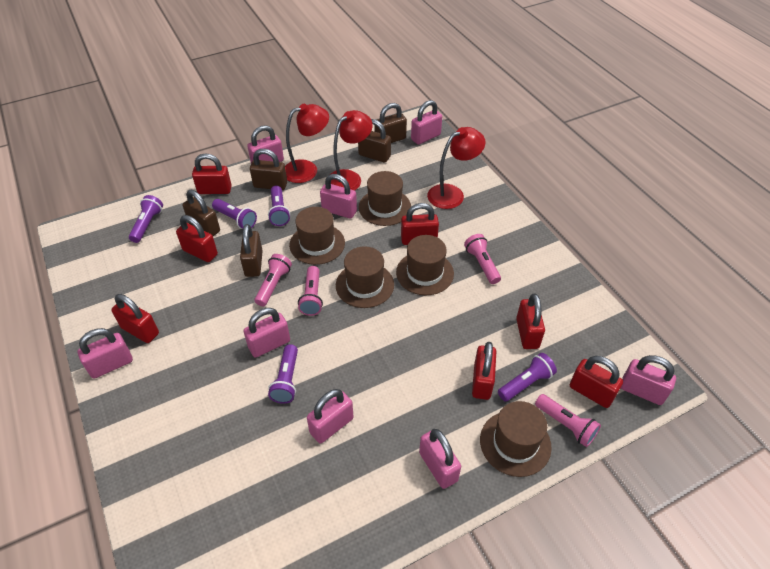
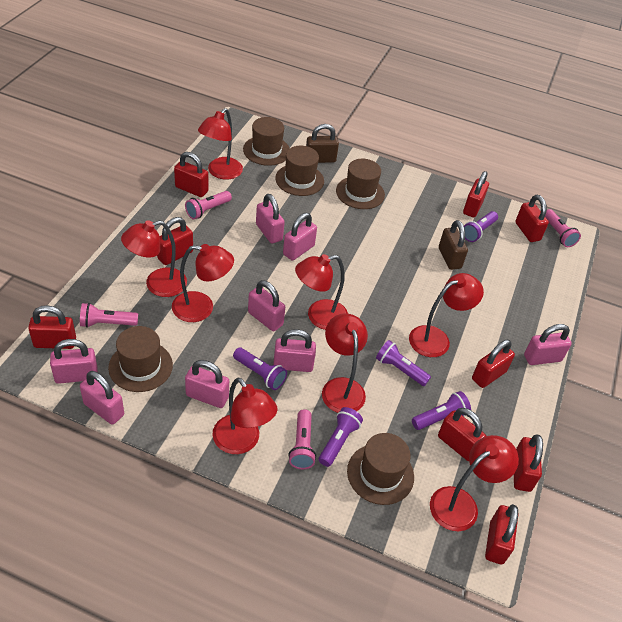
brown padlock: [183,190,220,236] [240,224,263,277] [250,149,287,190] [358,119,391,163] [375,103,407,143] = 5 -> [306,124,339,163] [439,220,468,270] = 2
red lamp: [285,104,329,183] [331,110,373,191] [427,127,486,209] = 3 -> [121,220,187,297] [172,244,234,322] [198,108,243,180] [212,377,278,454] [295,254,348,330] [322,313,368,413] [409,273,484,357] [430,435,519,531] = 8
red padlock: [111,294,159,343] [176,215,218,262] [192,153,232,194] [401,203,439,245] [472,342,496,400] [516,293,545,349] [570,356,623,408] = 7 -> [28,305,76,349] [157,217,193,265] [174,152,208,197] [438,408,486,461] [463,171,489,217] [472,340,515,388] [485,504,518,564] [514,434,543,492] [515,195,549,242] = 9

